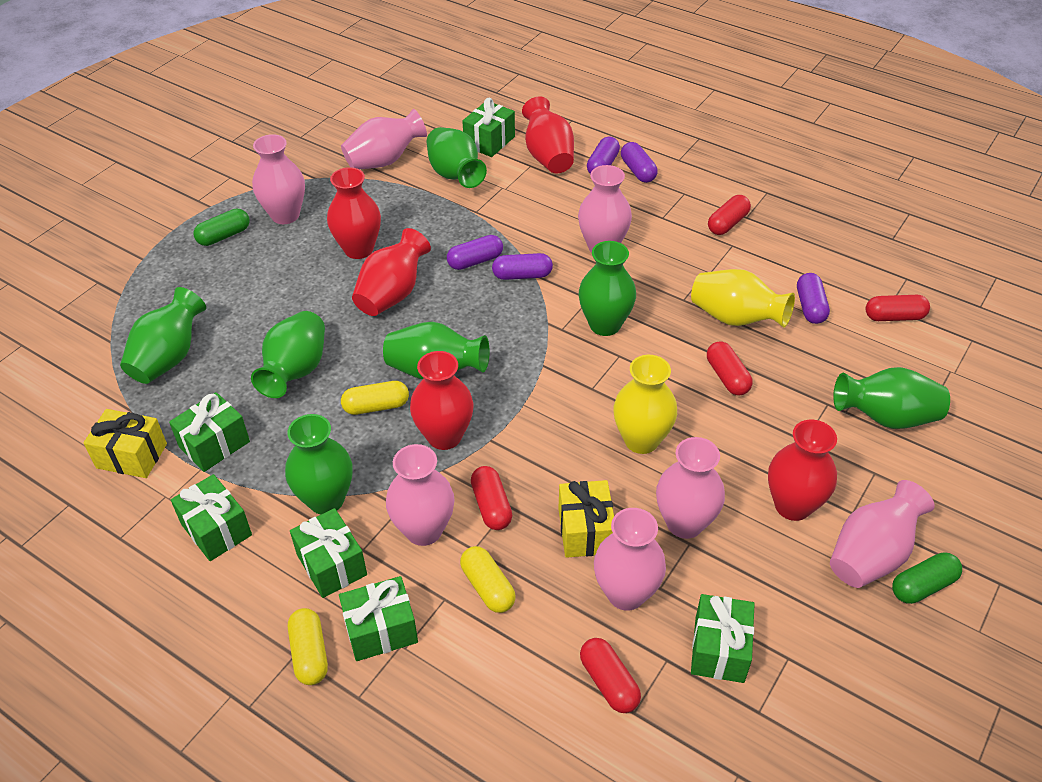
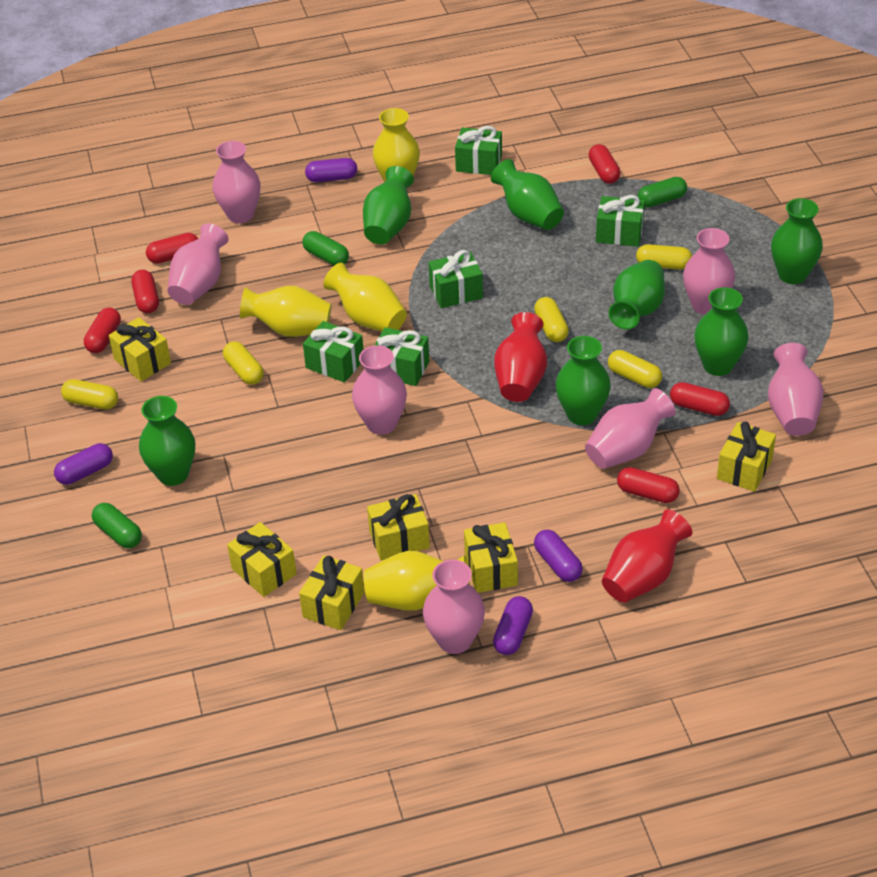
green capsule: [194,209,250,246] [892,552,962,604] = 2 -> [92,503,142,548] [303,231,349,265] [637,177,687,207] = 3
green gift: [169,392,250,472] [171,474,252,561] [290,508,367,598] [339,576,418,661] [462,98,515,157] [691,594,755,683] = 6 -> [303,321,364,383] [374,327,429,386] [428,250,483,308] [455,126,502,175] [596,195,645,247] = 5
purple capsule: [447,235,503,270] [492,253,553,280] [587,136,620,174] [621,142,658,183] [797,273,830,324] = 5 -> [54,443,113,485] [305,158,357,182] [493,596,533,655] [534,530,583,582] = 4
red capsule: [471,466,512,530] [580,638,641,713] [707,341,753,395] [708,195,751,235] [866,295,930,321] = 5 -> [84,308,121,353] [131,270,159,313] [146,233,198,264] [588,144,621,184] [617,467,680,503] [670,382,730,416] = 6
red vase: [327,167,381,259] [352,228,431,316] [410,351,473,450] [522,96,574,173] [768,420,837,521] = 5 -> [494,312,547,402] [602,509,692,603] = 2
yellow capsule: [288,608,328,685] [341,381,409,415] [460,546,516,613] = 3 -> [61,379,118,409] [223,341,264,385] [534,297,569,342] [608,350,662,388] [636,244,692,270] = 5
yellow gift: [84,409,167,478] [558,480,614,558] = 2 -> [109,317,171,381] [227,522,297,597] [299,555,364,630] [367,494,430,561] [464,522,518,593] [717,421,776,492] = 6
yellow vase: [613,355,677,454] [691,269,795,328] = 2 -> [240,286,331,337] [323,263,407,331] [364,551,470,611] [373,108,420,182] = 4

